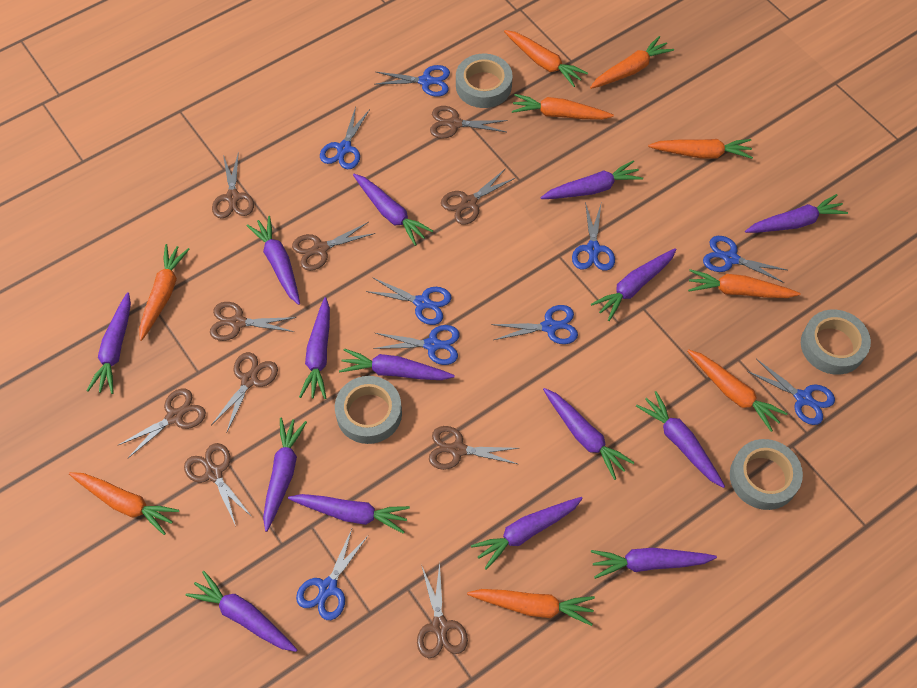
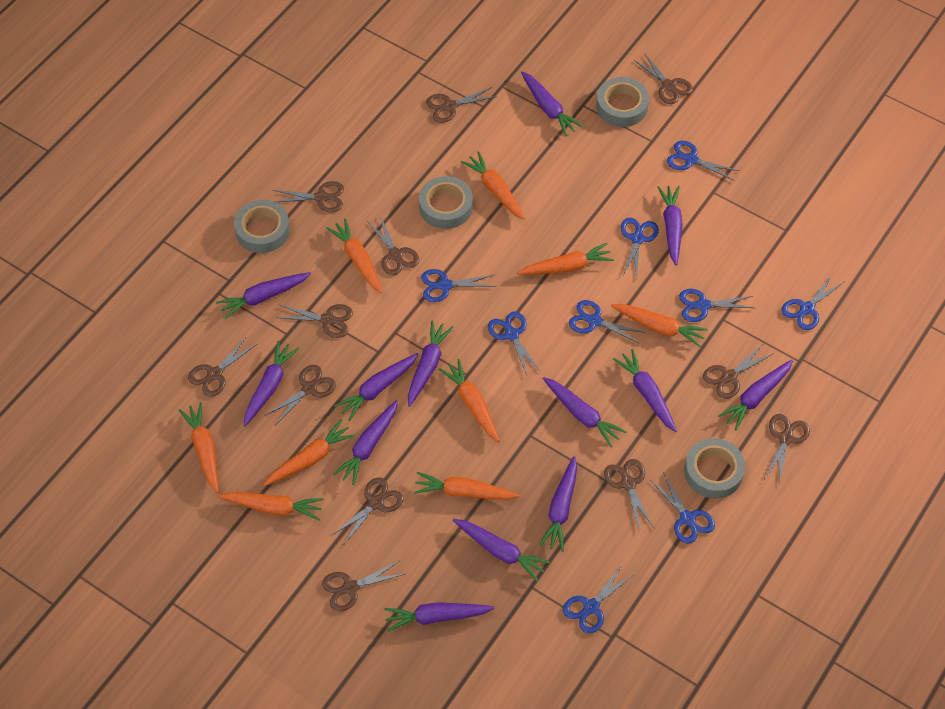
brown scissors: [119,389,206,459] [184,443,252,526] [210,302,297,341] [211,352,278,433] [212,152,254,218] [292,222,375,271] [417,562,468,658] [429,426,519,470] [430,106,508,139] [441,168,515,225] = 10 -> [188,336,257,397] [264,365,336,425] [273,181,344,212] [276,304,353,338] [322,561,405,612] [332,477,404,544] [367,216,419,275] [426,87,495,123] [604,459,654,530] [633,53,693,104] [703,345,774,399] [764,414,810,483] = 12
purple carrot: [87,292,131,394] [186,571,297,652] [247,216,300,305] [263,418,307,532] [288,494,410,534] [299,297,330,399] [339,349,455,380] [353,174,433,246] [471,497,583,570] [541,160,643,199] [543,388,635,480] [591,248,677,321] [591,548,717,579] [636,391,725,488] [745,194,848,233] = 15 -> [216,272,311,320] [244,341,299,426] [333,400,398,485] [334,353,418,421] [384,602,495,632] [408,321,454,407] [453,519,550,582] [521,71,583,136] [539,456,577,552] [543,377,627,447] [613,349,677,432] [658,186,683,265] [718,360,793,431] = 13

